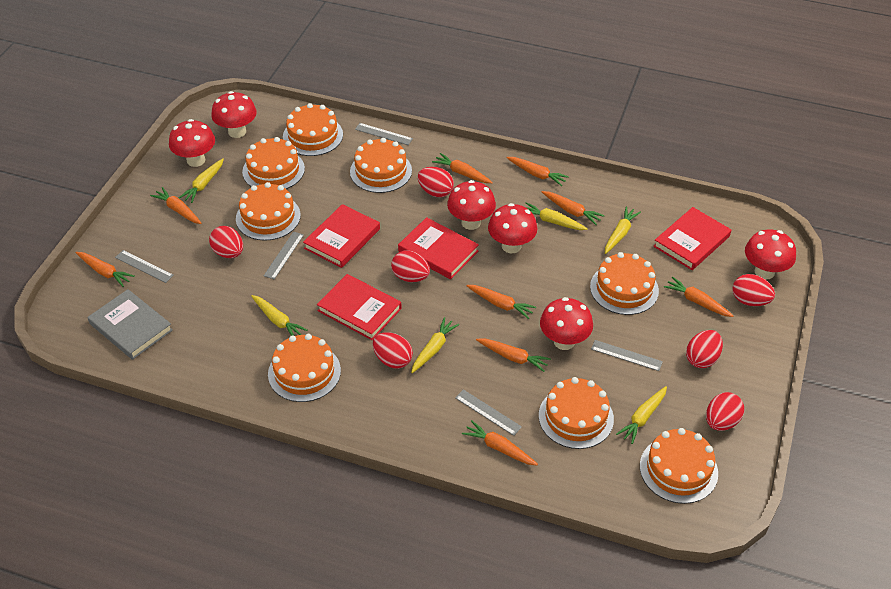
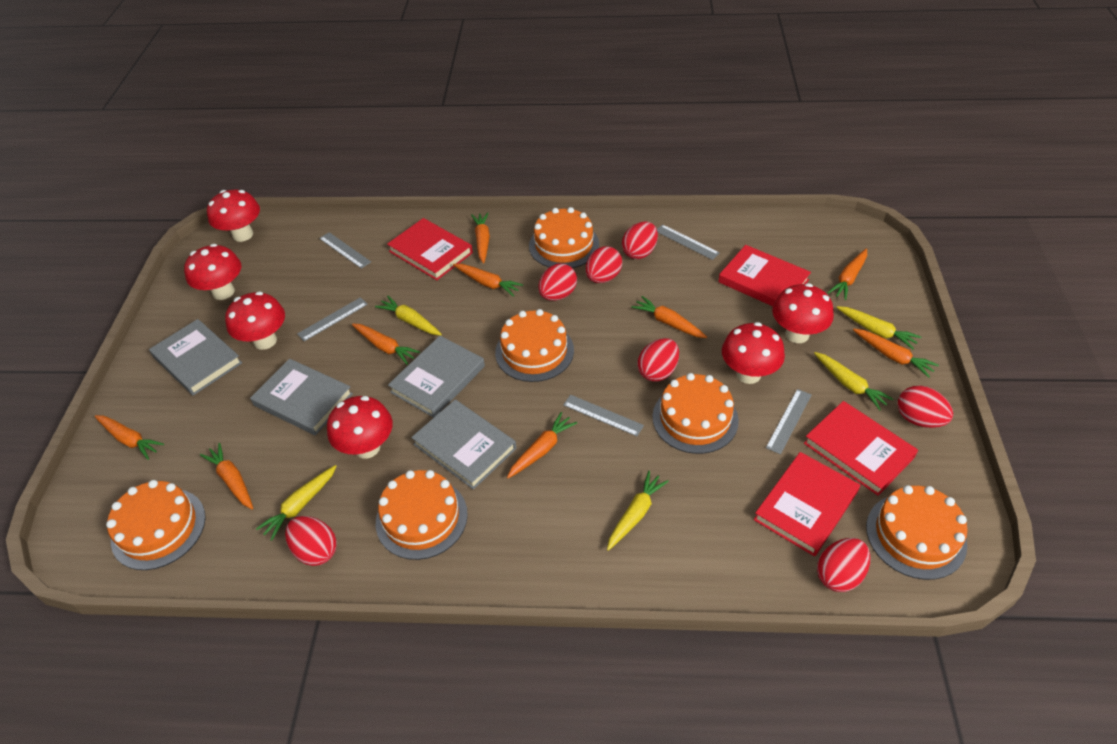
grey book: [87,289,173,360] = 1 -> [149,319,242,396] [250,359,353,435] [388,336,485,418] [411,400,516,490] = 4
orange cake: [236,182,301,241] [242,137,305,189] [268,334,341,402] [283,103,343,156] [350,138,412,193] [539,377,614,449] [590,252,659,315] [640,428,718,504] = 8 -> [106,480,206,570] [376,470,468,560] [495,309,574,382] [529,207,599,268] [652,373,739,454] [866,485,968,580] = 6
yellow carrot: [179,159,224,203] [251,295,308,336] [411,317,459,373] [526,202,588,230] [605,206,641,254] [616,386,667,444] = 6 -> [256,465,337,541] [375,296,442,335] [607,471,669,551] [814,352,893,410] [836,306,921,349] = 5

